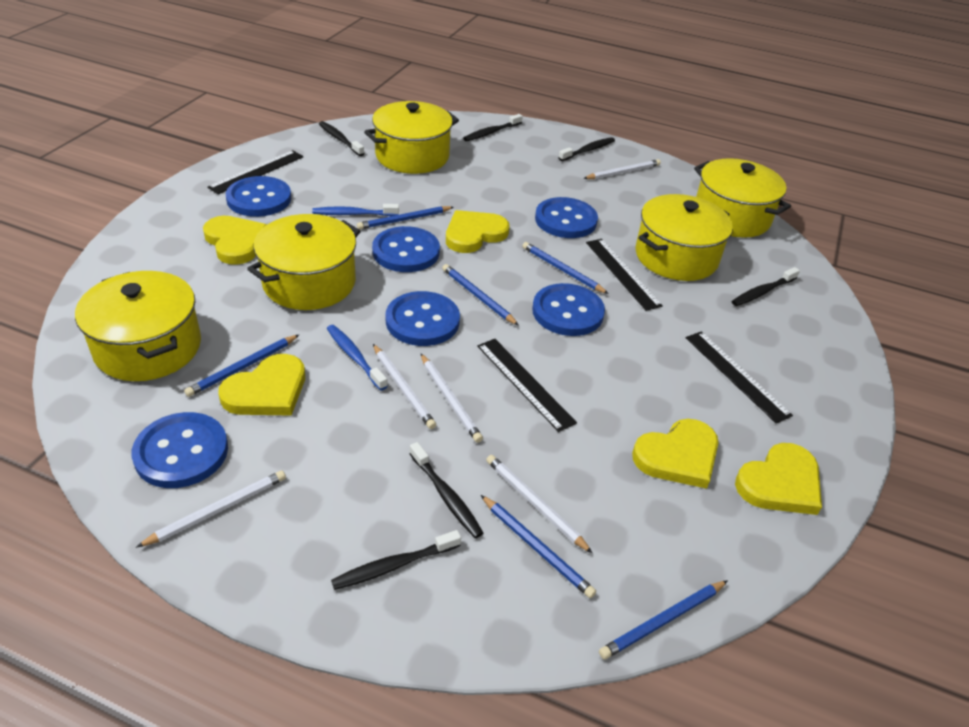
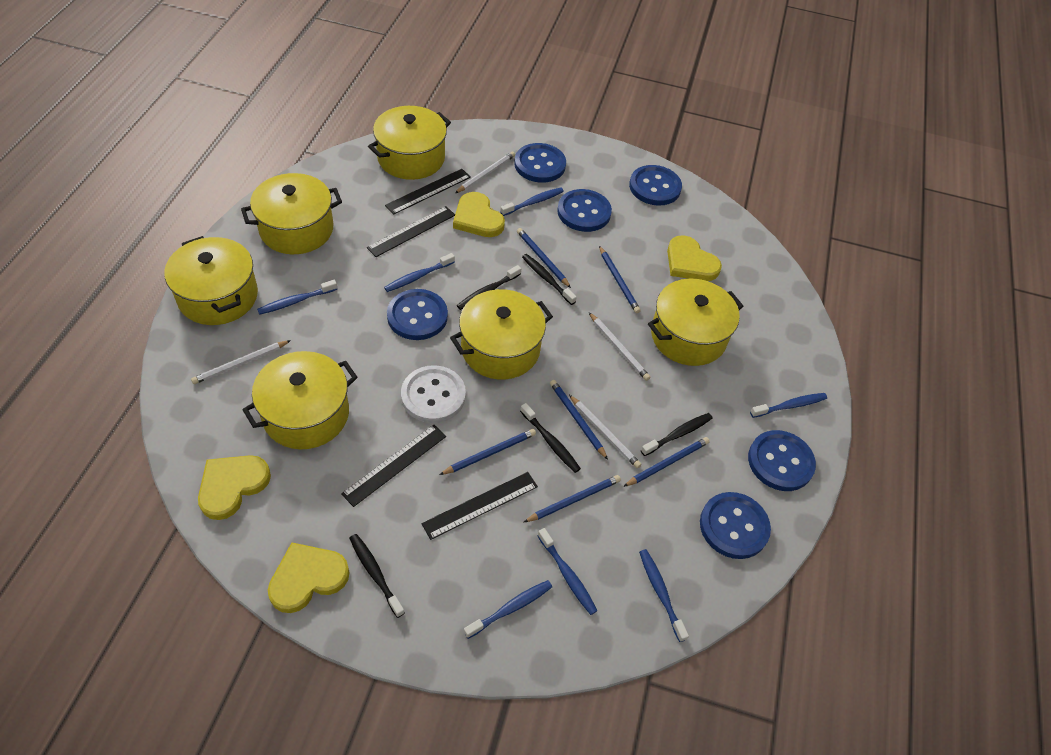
black toothbrush: [319,121,365,156] [331,530,461,590] [409,442,483,538] [463,114,523,141] [558,137,615,161] [732,267,800,306] = 6 -> [349,534,405,618] [457,265,521,310] [520,403,581,473] [522,254,577,305] [641,413,712,456] = 5
blue toothbrush: [312,204,399,216] [327,325,388,391] = 2 -> [257,280,337,315] [384,253,455,292] [464,580,552,639] [500,187,564,216] [537,528,598,615] [639,549,689,642] [750,393,827,418] = 7
white button: none = 0 -> [401,365,466,423] = 1
white pencil: [136,471,286,548] [373,344,436,429] [420,353,483,443] [486,455,593,554] [583,159,661,179] = 5 -> [191,340,291,384] [455,152,515,193] [569,395,642,468] [589,312,651,381] = 4
yellow heart: [203,216,267,265] [218,354,305,416] [446,210,510,253] [632,419,718,489] [735,443,822,515] = 5 -> [198,455,271,520] [268,542,350,613] [453,192,505,237] [667,235,722,281] = 4
yellow pot: [75,271,201,381] [247,214,361,310] [364,101,459,174] [635,194,733,281] [694,158,791,238] = 5 -> [164,236,258,325] [241,173,342,254] [242,351,358,449] [368,106,451,180] [450,289,553,380] [648,279,743,366] = 6

